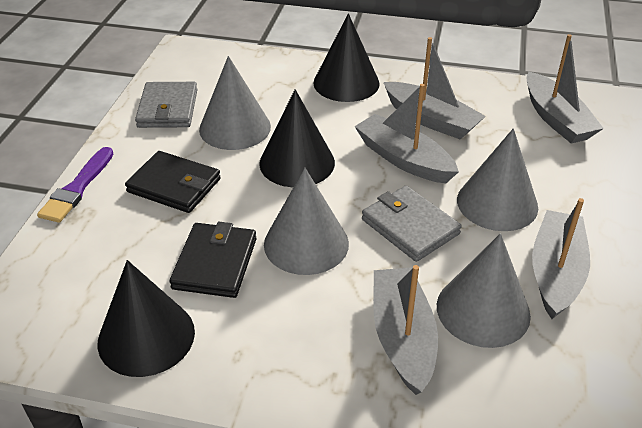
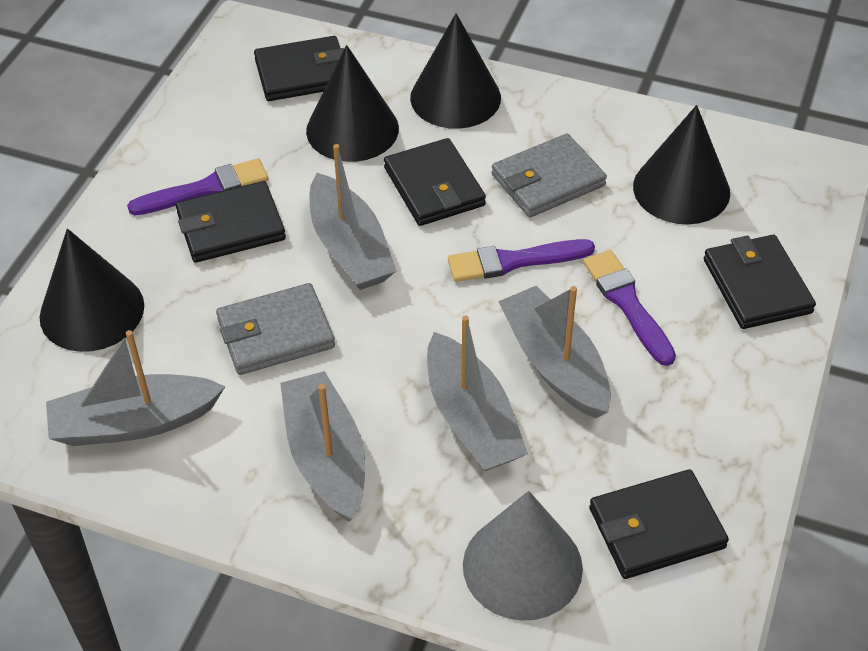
black cone: [98,260,195,377] [259,89,335,187] [313,14,380,102] = 3 -> [40,229,144,352] [306,45,399,162] [410,13,501,129] [633,105,730,224] = 4
black wallet: [125,151,221,213] [170,222,257,298] = 2 -> [176,181,286,263] [254,36,344,101] [384,138,486,226] [589,469,729,579] [704,235,816,329] = 5
grey cone: [199,56,271,150] [264,168,349,275] [437,233,531,348] [457,128,538,231] = 4 -> [463,491,583,621] = 1
purple brush: [37,147,113,223] = 1 -> [127,158,269,215] [448,239,595,282] [583,250,676,366] = 3

